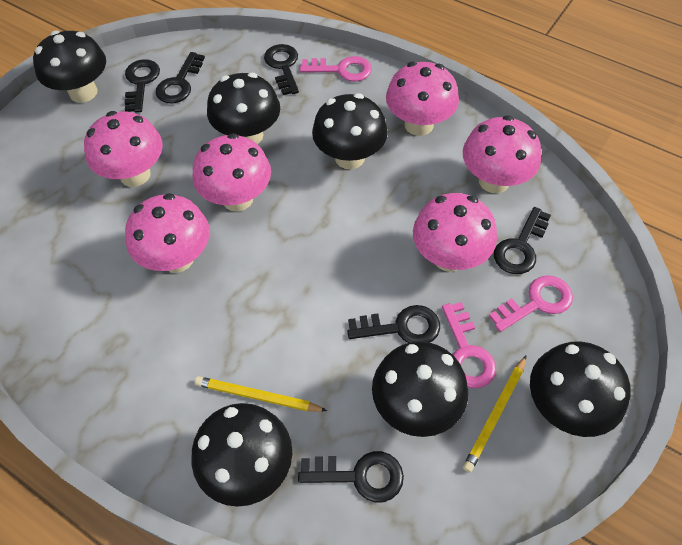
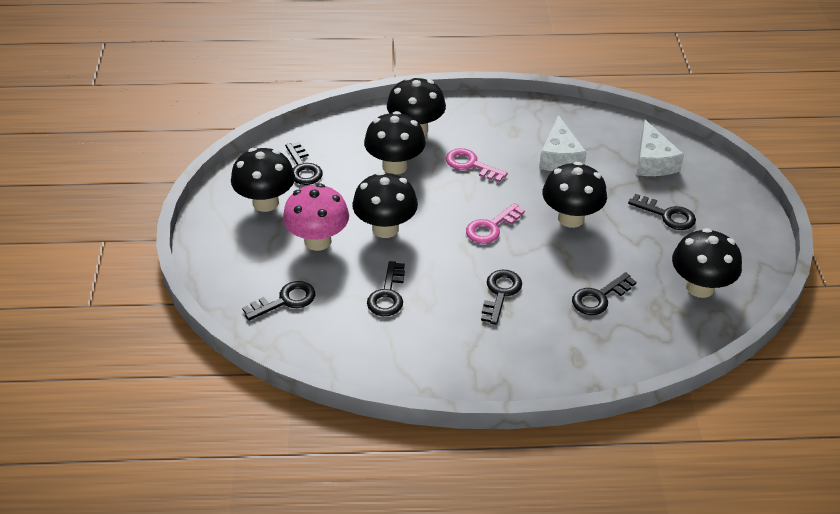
pink key: [300,56,372,81] [442,302,496,388] [489,275,573,332] = 3 -> [446,148,508,182] [466,203,525,244] = 2
pink mushroom: [84,111,163,187] [125,193,210,273] [193,133,271,211] [386,62,459,136] [413,193,497,272] [463,115,541,193] = 6 -> [283,183,349,251] = 1
white cheese: none = 0 -> [539,115,587,171] [637,120,684,176] = 2
yellow pencil: [195,376,327,412] [463,356,526,473] = 2 -> none = 0

